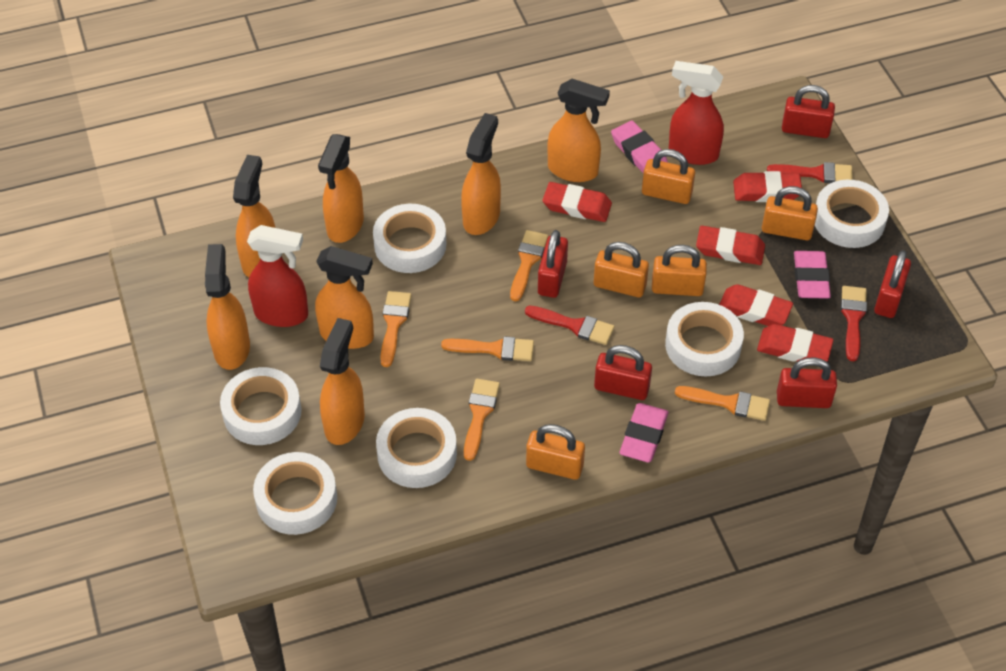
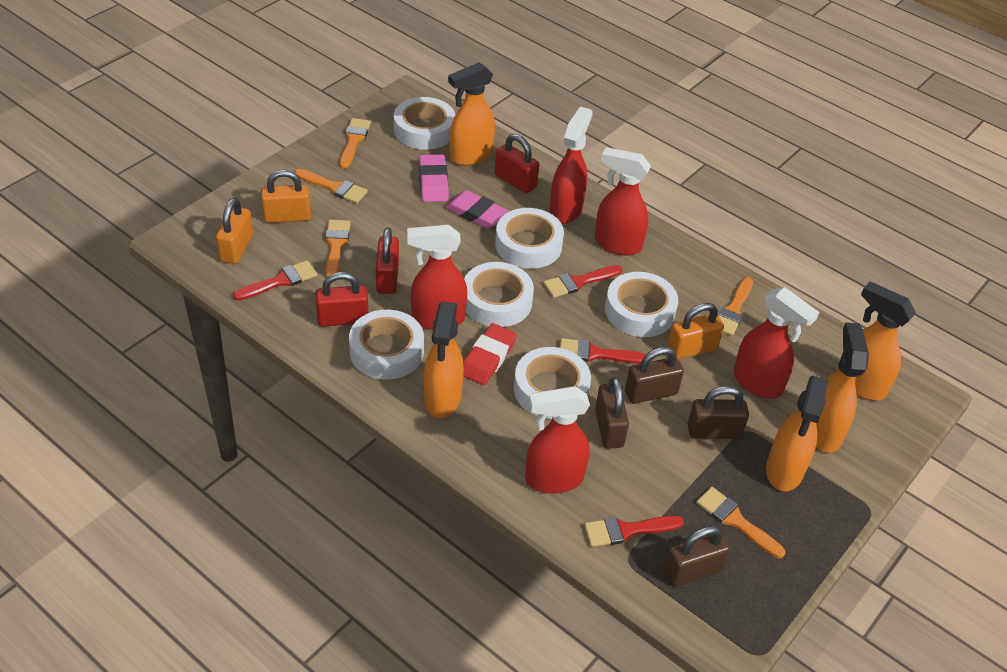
brown padlock: none = 0 -> [595,377,629,449] [625,347,684,404] [663,526,730,587] [687,386,749,439] = 4
orange padlock: [526,424,585,480] [594,242,649,297] [642,149,695,204] [652,245,707,296] [762,186,818,240] = 5 -> [216,198,253,264] [261,170,311,223] [667,303,724,360] = 3
orange spray bottle: [205,244,250,370] [233,155,275,277] [315,246,374,349] [318,134,364,243] [320,318,365,445] [461,113,501,235] [547,79,610,182] = 7 -> [424,302,464,418] [448,62,495,166] [766,376,829,491] [816,322,869,453] [837,281,916,400] = 5
pink eraser: [611,121,668,173] [620,403,668,462] [794,251,831,299] = 3 -> [419,154,449,202] [445,190,509,229] = 2
red brush: [525,306,614,345] [767,162,853,183] [841,286,867,361] = 3 -> [233,260,317,301] [543,265,623,298] [560,338,646,364] [584,516,684,547] = 4
red eraser: [543,182,612,222] [696,226,765,265] [719,284,793,326] [733,171,802,202] [757,324,834,362] = 5 -> [463,323,517,385] = 1
red padlock: [538,230,568,298] [594,345,652,400] [777,357,837,408] [782,85,835,138] [874,250,911,318] = 5 -> [315,272,368,327] [376,227,399,294] [495,134,539,193] = 3
red spray bottle: [247,225,308,327] [669,61,724,165] = 2 -> [407,225,467,330] [525,386,590,494] [549,106,592,224] [595,147,651,256] [734,287,819,399] = 5

